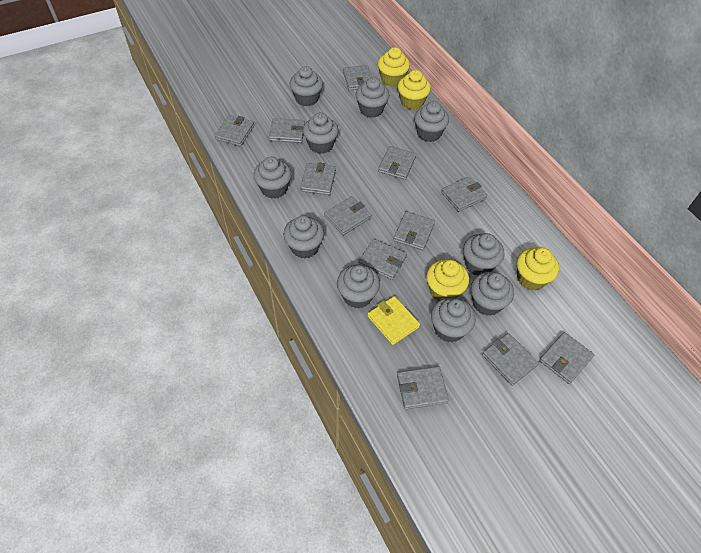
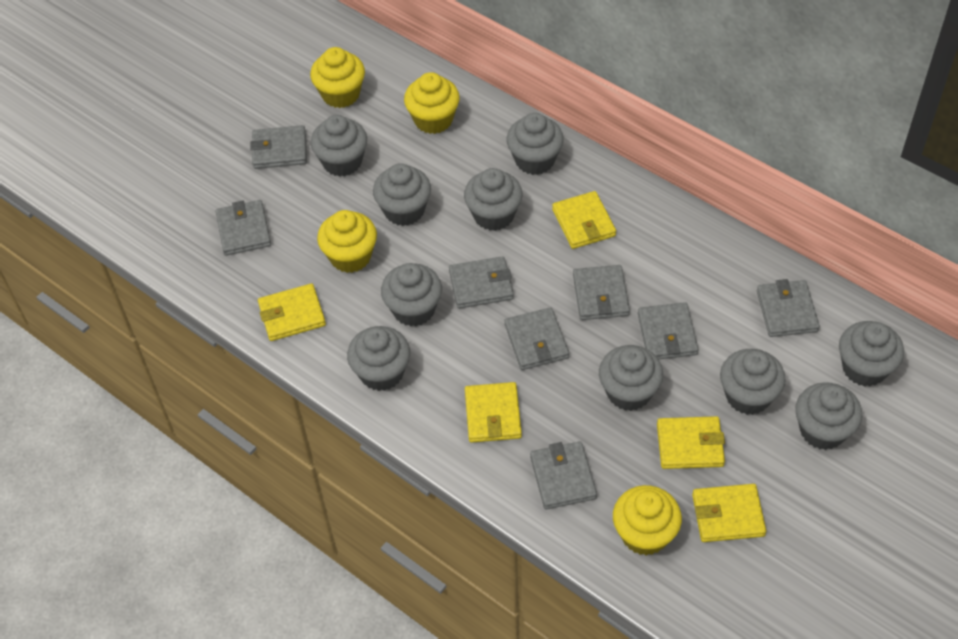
grey wallet: [215,115,254,146] [269,118,305,143] [300,162,336,195] [324,196,371,235] [343,65,372,91] [358,239,407,280] [378,146,416,180] [393,211,435,250] [397,366,449,410] [441,176,487,212] [482,333,539,386] [539,332,595,384] = 12 -> [216,200,271,256] [250,125,307,169] [449,256,514,309] [504,308,569,370] [530,441,597,509] [573,265,630,320] [638,302,699,359] [757,279,820,337] = 8
yellow wallet: [368,296,420,345] = 1 -> [258,283,326,341] [465,382,522,443] [552,191,616,249] [657,416,725,469] [692,484,766,542] = 5

